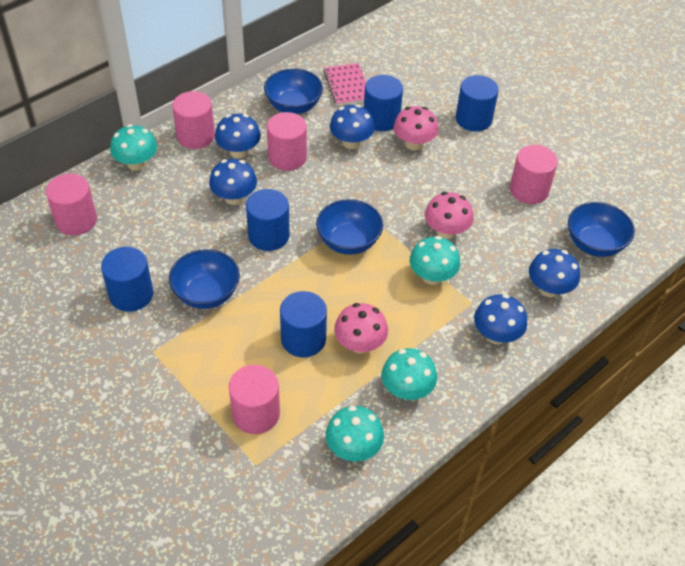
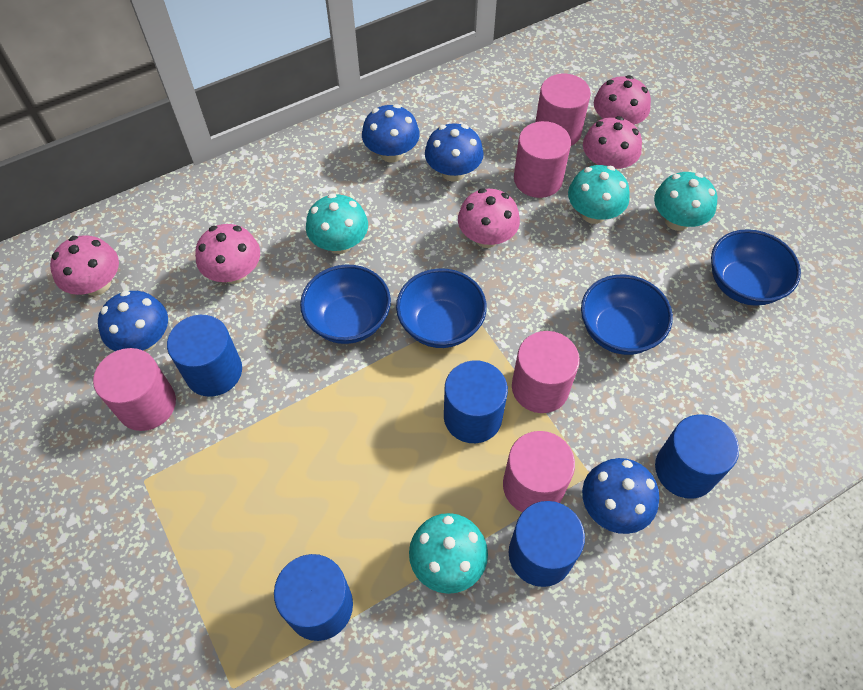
blue mushroom: [209,159,257,205] [215,114,261,158] [330,104,375,149] [474,294,527,344] [529,249,580,297] = 5 -> [98,291,168,352] [362,104,420,162] [425,123,484,182] [582,458,659,534] = 4
pink mushroom: [334,303,388,353] [394,106,438,150] [425,192,474,239] = 3 -> [50,235,119,296] [195,224,260,284] [458,188,520,248] [583,116,642,170] [594,75,651,125] = 5
pink notebook: [323,63,366,106] = 1 -> none = 0

